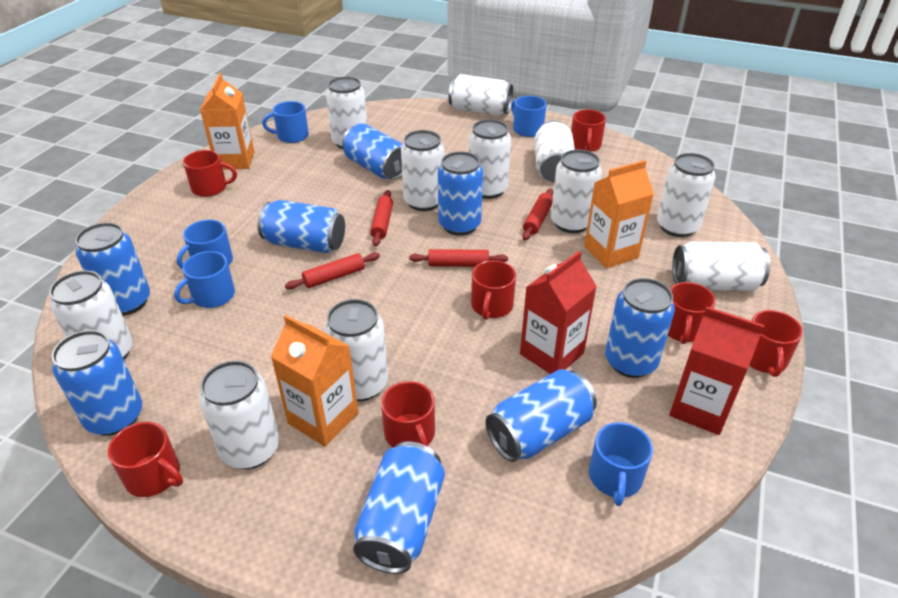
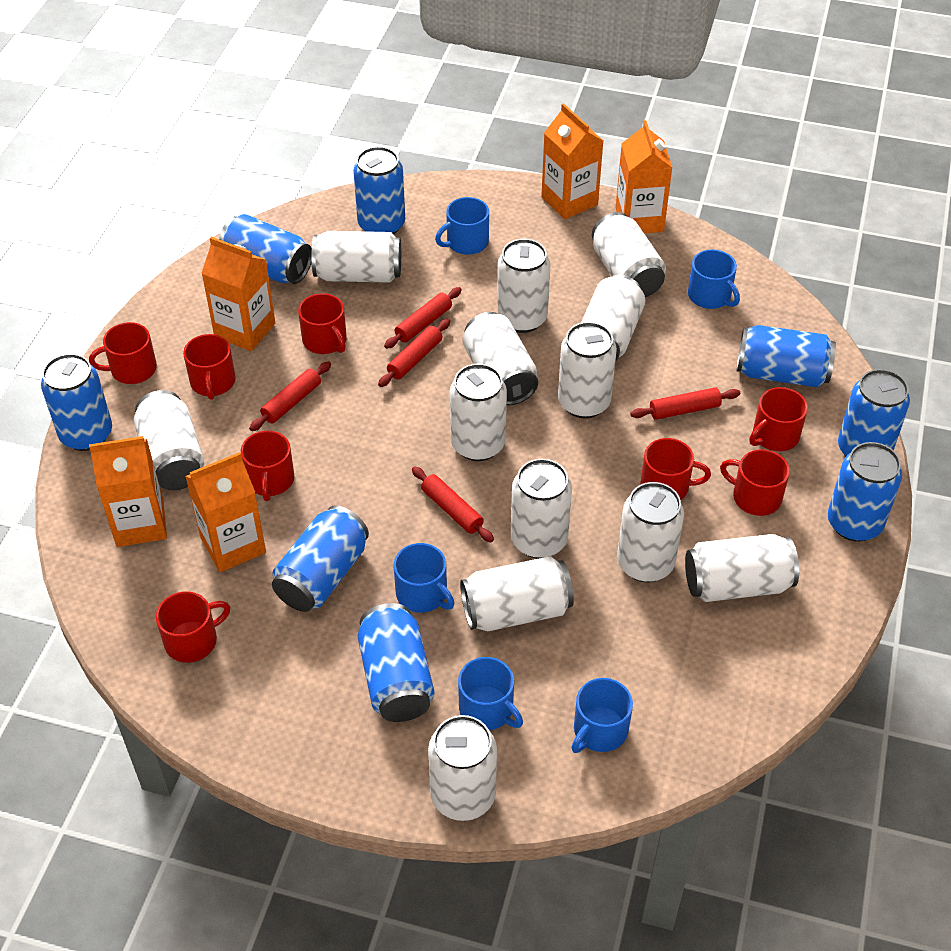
orange carton: [200,73,254,170] [271,315,358,447] [584,160,654,268] = 3 -> [89,436,167,547] [185,452,266,572] [201,237,275,351] [541,103,603,219] [616,120,673,233] = 5
red carton: [520,251,597,374] [669,307,764,435] = 2 -> none = 0
red mug: [108,422,183,497] [183,150,237,197] [381,381,435,448] [471,260,516,320] [571,109,606,152] [668,282,716,344] [749,310,803,377] = 7 -> [89,322,157,384] [156,592,230,663] [183,334,236,400] [241,431,294,501] [298,293,347,354] [641,438,711,500] [720,449,790,516] [749,387,808,451] = 8
red rolling pin: [285,252,380,289] [370,190,393,246] [409,249,508,267] [522,189,554,240] = 4 -> [249,361,331,431] [378,319,450,387] [384,287,462,349] [412,466,494,543] [630,387,740,420] = 5
white can: [49,270,133,359] [199,361,279,469] [324,299,388,401] [326,76,367,149] [401,130,444,211] [448,74,513,116] [469,119,511,199] [535,120,575,183] [551,149,602,233] [657,153,716,237] [672,242,770,291] = 11 -> [134,390,205,490] [312,231,401,283] [428,715,497,821] [450,364,507,461] [460,556,574,631] [463,312,538,405] [497,239,550,333] [511,459,572,559] [558,322,617,418] [581,275,645,362] [592,212,666,297] [617,482,684,582] [685,534,799,602] = 13

